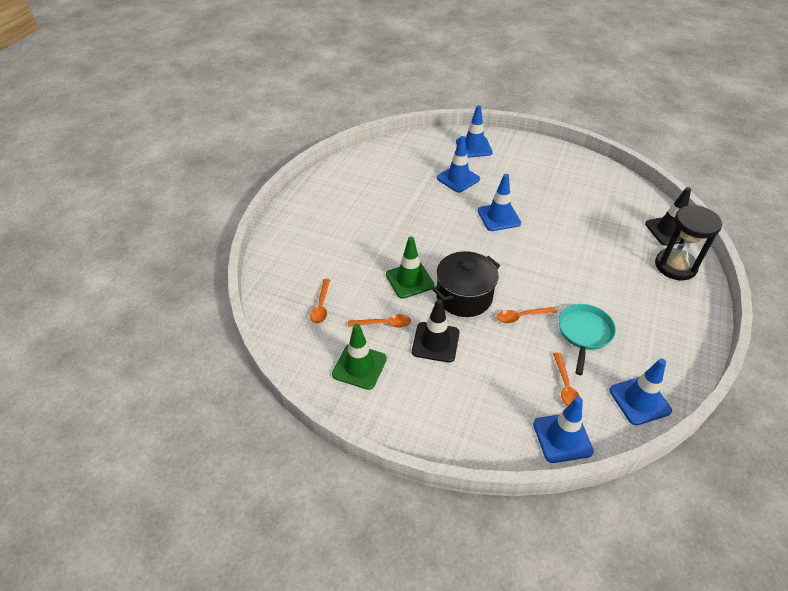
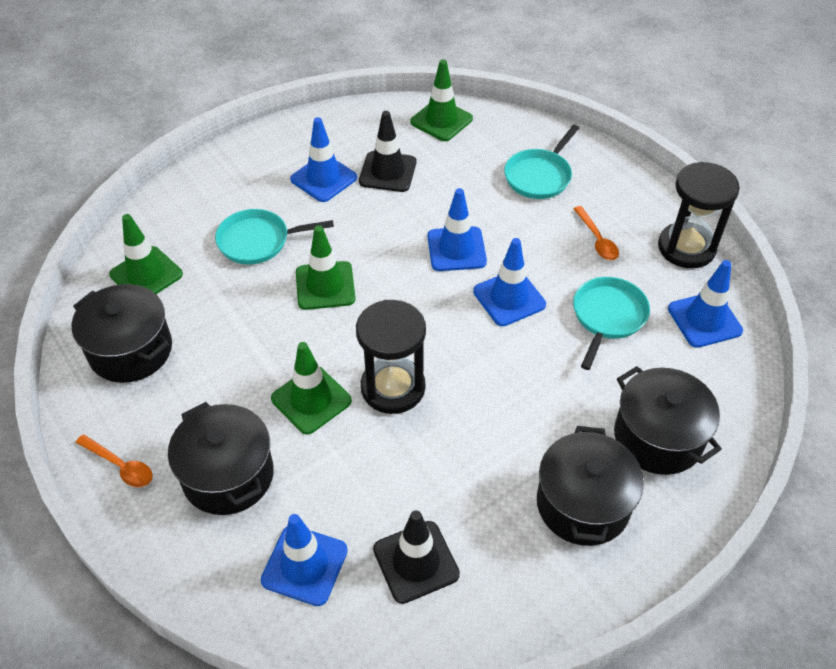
black hourglass: [655,205,722,280] = 1 -> [356,300,426,414] [658,162,740,269] = 2
black pot: [432,251,500,317] = 1 -> [72,284,172,383] [168,402,274,515] [537,426,644,546] [614,366,722,475] = 4
green traffic cone: [332,324,387,390] [386,237,435,299] = 2 -> [109,214,183,294] [271,342,352,435] [296,225,355,310] [410,59,473,141] = 4
orange spoon: [310,279,330,324] [348,314,411,328] [497,307,557,323] [553,353,580,407] = 4 -> [76,434,153,487] [573,206,619,260] = 2
turquoise pan: [559,304,616,375] = 1 -> [215,209,334,264] [504,125,579,199] [573,277,650,370] = 3

